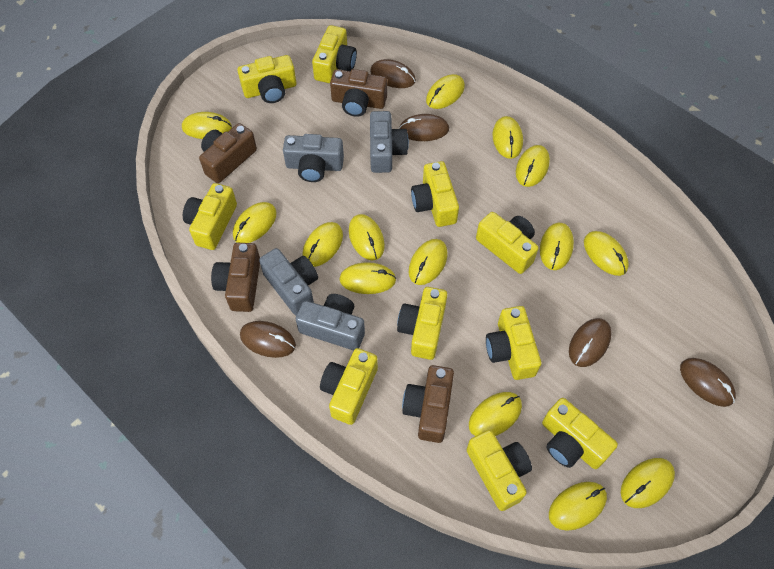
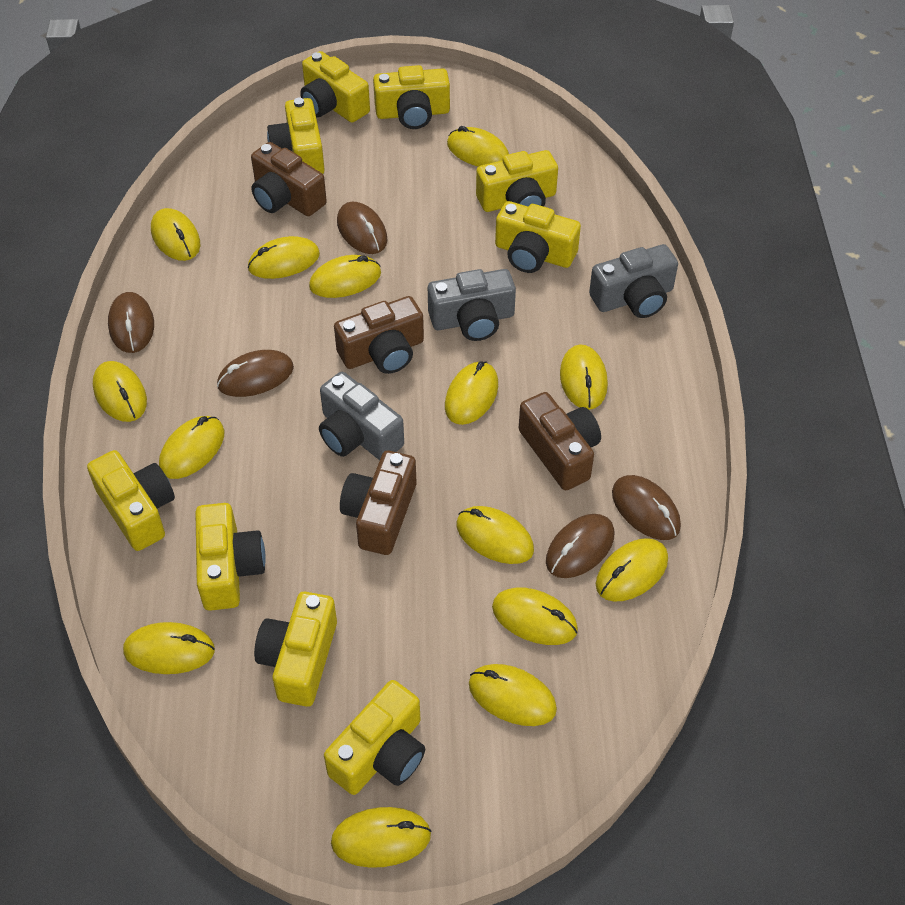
grey camera: [259,248,318,316] [283,134,344,182] [296,294,365,351] [370,111,409,173] = 4 -> [319,372,404,460] [428,269,516,341] [589,244,678,318] = 3
yellow camera: [183,183,237,250] [237,55,296,103] [312,25,357,83] [320,348,378,425] [397,287,447,360] [411,161,459,227] [467,430,532,511] [476,212,539,274] [486,306,541,380] [542,398,618,469] = 10 -> [87,450,175,551] [195,503,266,611] [254,592,337,707] [267,98,325,174] [300,51,370,122] [324,680,425,795] [373,65,450,129] [476,150,558,212] [495,201,581,273] = 9

